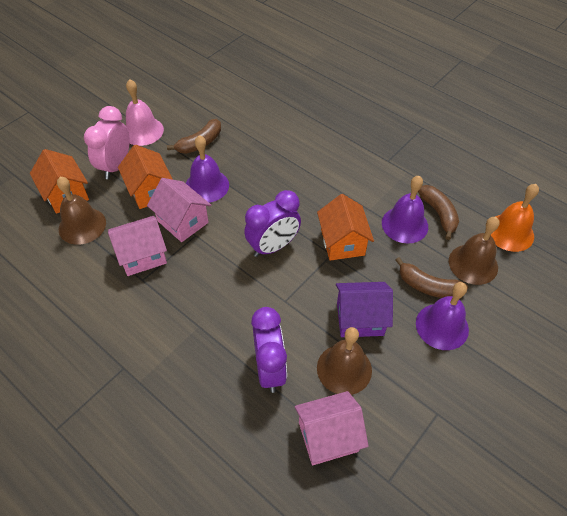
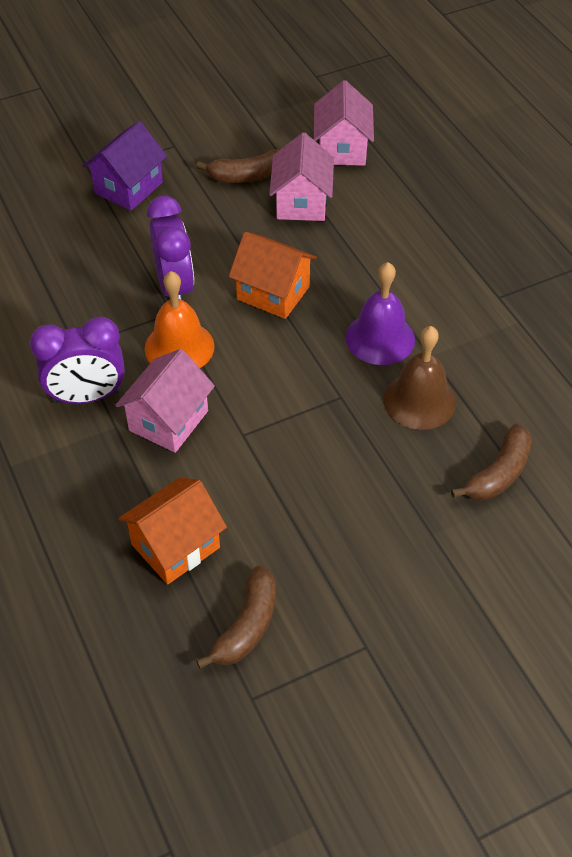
brown bell: [57,177,106,245] [317,327,372,395] [449,217,500,285] = 3 -> [383,326,456,430] = 1
orange house: [30,149,89,214] [118,145,173,209] [317,194,374,261] = 3 -> [118,478,227,584] [229,232,317,319] = 2
pink bell: [126,79,164,146] = 1 -> none = 0
pink clock: [84,106,130,179] = 1 -> none = 0
purple bell: [186,135,229,203] [382,176,428,244] [416,282,469,350] = 3 -> [346,262,415,365] = 1

